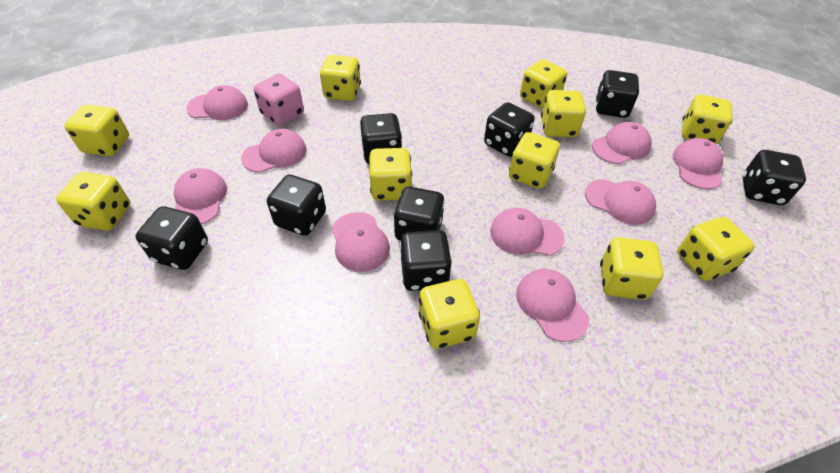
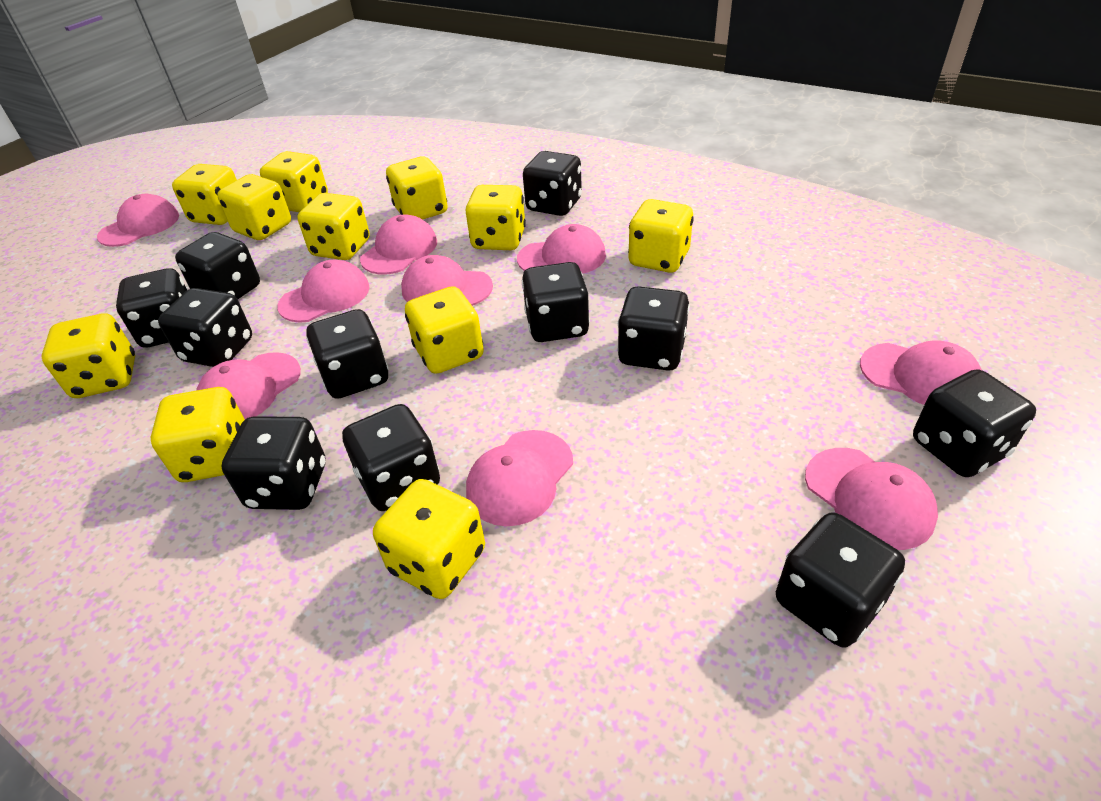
black dice: [136,206,208,270] [267,175,326,236] [360,113,402,164] [393,187,445,241] [400,230,452,291] [484,102,535,157] [596,70,639,118] [742,150,806,205] = 8 -> [116,268,187,347] [158,288,252,367] [175,232,260,299] [221,416,325,510] [306,309,388,399] [342,404,440,511] [522,262,590,342] [523,151,582,216] [617,286,690,371] [776,512,905,648] [913,369,1036,477] = 11
pink dice: [254,74,304,126] = 1 -> none = 0

